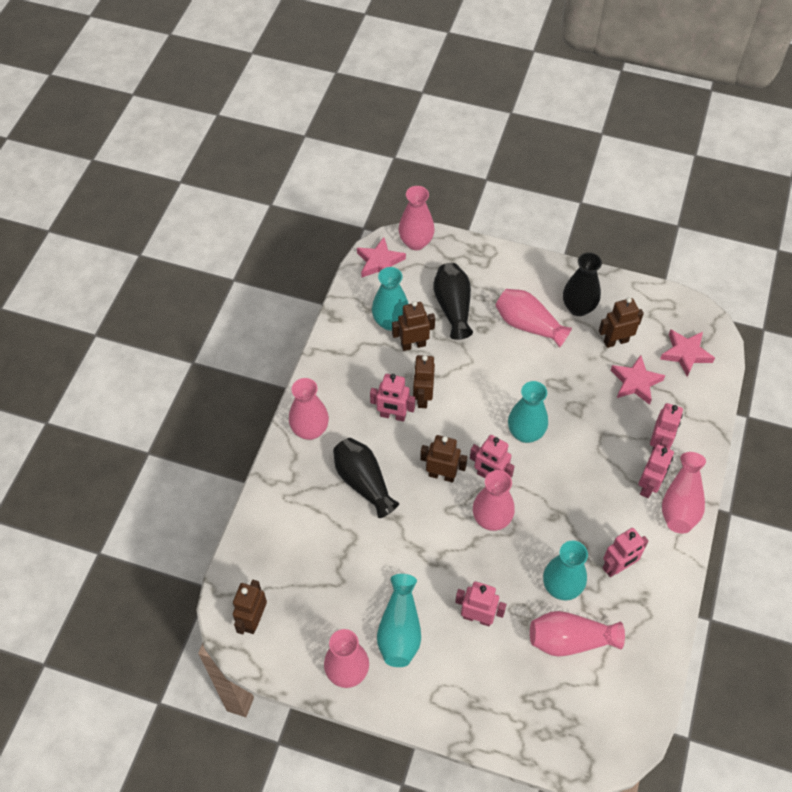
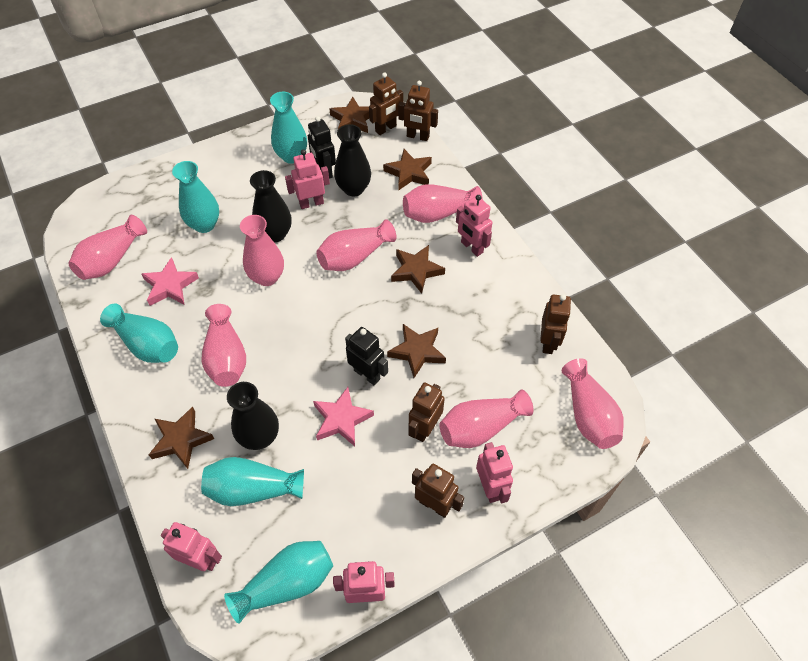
black robot: none = 0 -> [308,116,336,179] [345,327,388,385] = 2
brown star: none = 0 -> [149,406,214,469] [329,97,369,133] [383,149,432,190] [387,324,446,378] [391,245,445,294] = 5
pink robot: [370,374,415,422] [455,581,507,626] [470,435,515,478] [602,528,648,577] [638,445,674,498] [650,403,683,451] = 6 -> [161,522,222,571] [285,149,330,209] [333,561,395,603] [456,195,492,257] [476,442,513,503] = 5
pink star: [357,237,406,277] [611,355,665,405] [660,330,715,377] = 3 -> [141,257,199,306] [313,387,374,446] = 2
turquoise vase: [372,267,409,331] [377,574,421,667] [508,381,548,443] [543,541,588,600] = 4 -> [100,303,178,363] [172,161,219,233] [201,457,304,506] [224,541,333,624] [270,92,307,164] = 5

